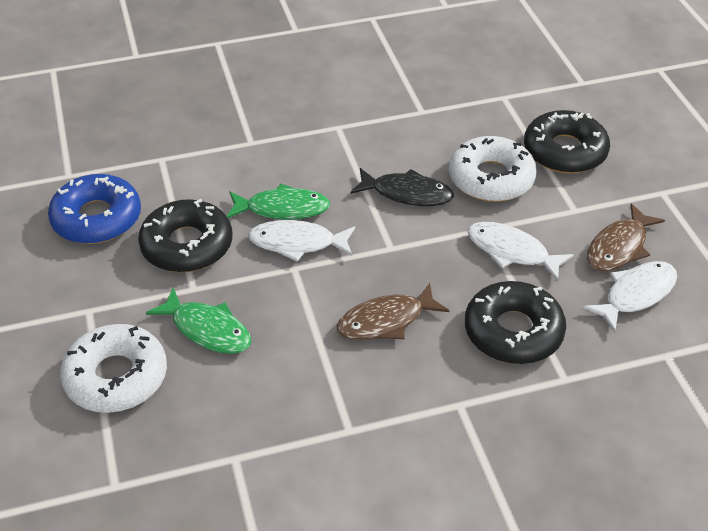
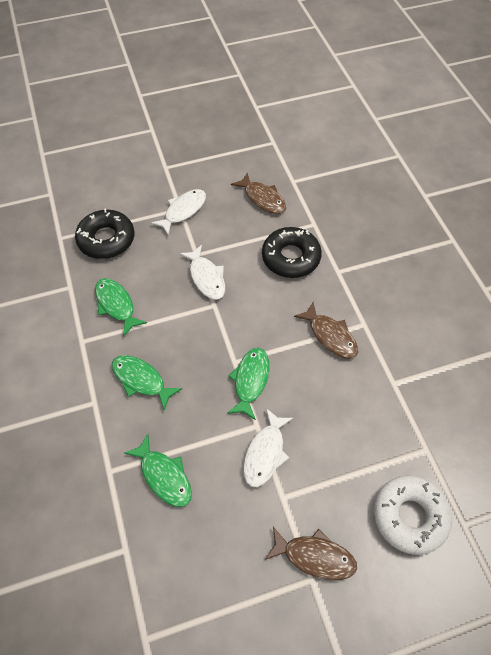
black donut: [138,199,232,272] [465,281,566,364] [524,110,610,174] = 3 -> [75,208,134,259] [262,227,322,278] = 2
black fish: [350,168,454,206] = 1 -> none = 0
blue donut: [48,174,141,244] = 1 -> none = 0
brown fish: [336,283,449,340] [587,203,665,271] = 2 -> [231,172,286,214] [265,527,357,580] [294,302,358,358] = 3
green fish: [146,287,251,354] [227,184,330,220] = 2 -> [95,278,147,336] [112,355,182,411] [124,434,192,507] [227,348,269,420] = 4
white donut: [60,324,167,413] [449,136,537,202] = 2 -> [374,475,452,555] = 1

